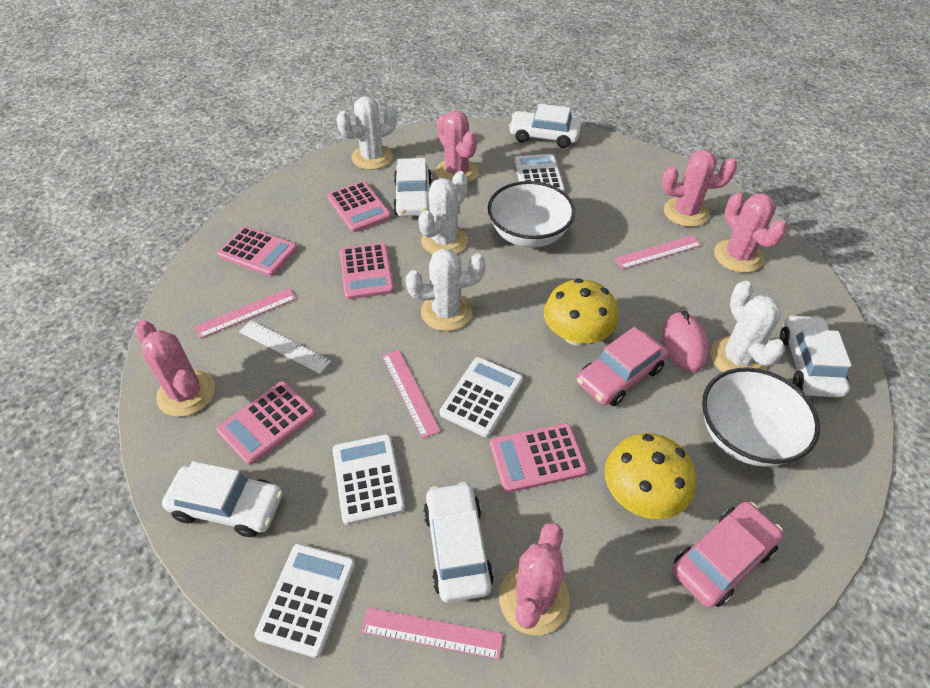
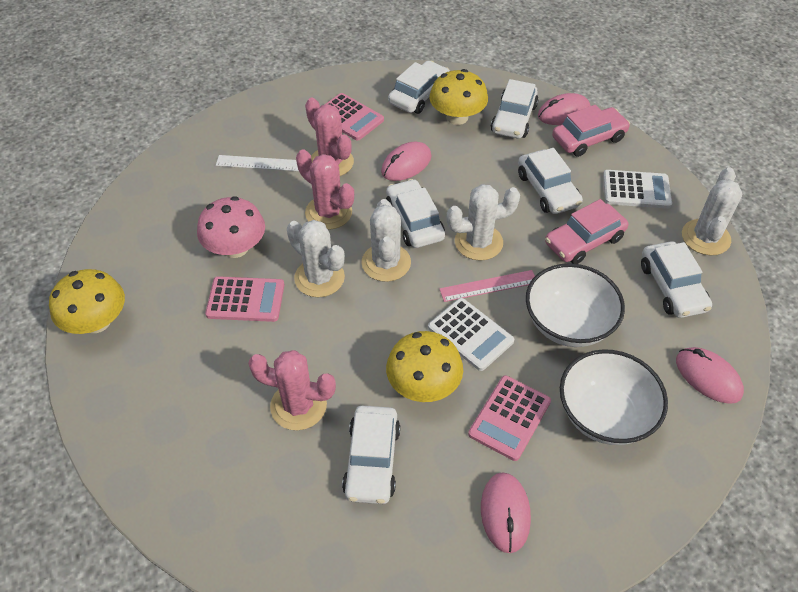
pink cactus: [135,320,215,417] [435,111,478,183] [499,522,570,635] [661,150,737,227] [714,193,787,273] = 5 -> [248,350,336,430] [296,149,354,230] [305,98,354,176] = 3
pink calculator: [217,226,298,277] [217,381,316,465] [327,181,391,232] [340,243,394,299] [490,423,588,493] = 5 -> [205,276,284,322] [324,93,384,141] [468,375,551,461] = 3
pink mouse: [662,311,709,372] = 1 -> [381,142,431,181] [481,472,531,553] [538,93,591,125] [676,347,744,404] = 4
pink mushroom: none = 0 -> [197,196,265,258] = 1
pink ruler: [194,288,296,338] [361,608,503,659] [382,350,441,439] [614,235,702,269] = 4 -> [439,270,535,302] = 1
white calculator: [255,544,355,658] [333,434,405,525] [440,357,523,437] [514,154,565,191] = 4 -> [428,298,514,371] [603,170,672,209] = 2
white car: [162,461,283,537] [393,158,432,217] [423,482,494,603] [509,104,581,148] [780,315,852,397] = 5 -> [342,406,400,504] [386,179,445,248] [388,61,450,114] [491,79,538,139] [518,148,583,214] [641,241,712,318] = 6
yellow mushroom: [544,278,618,346] [605,433,696,519] = 2 -> [49,269,125,334] [386,331,463,402] [429,69,488,125] = 3

